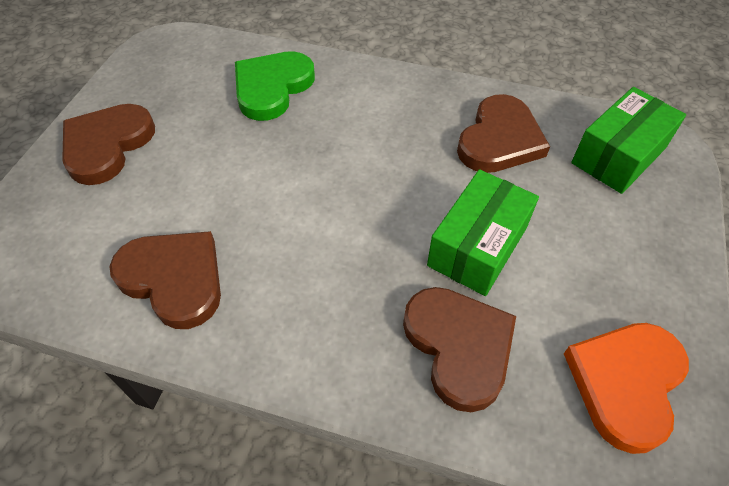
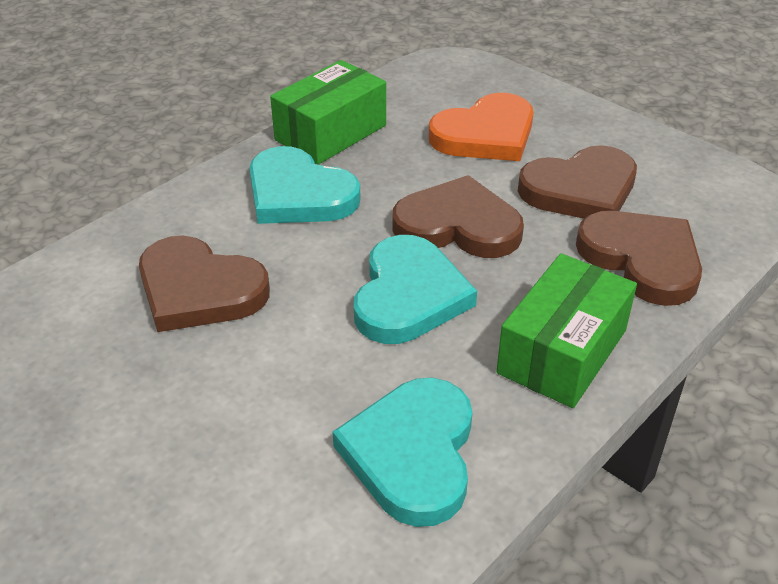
green heart: [235,51,315,121] = 1 -> none = 0
turquoise heart: none = 0 -> [249,146,361,224] [333,378,473,527] [354,235,477,344] = 3

